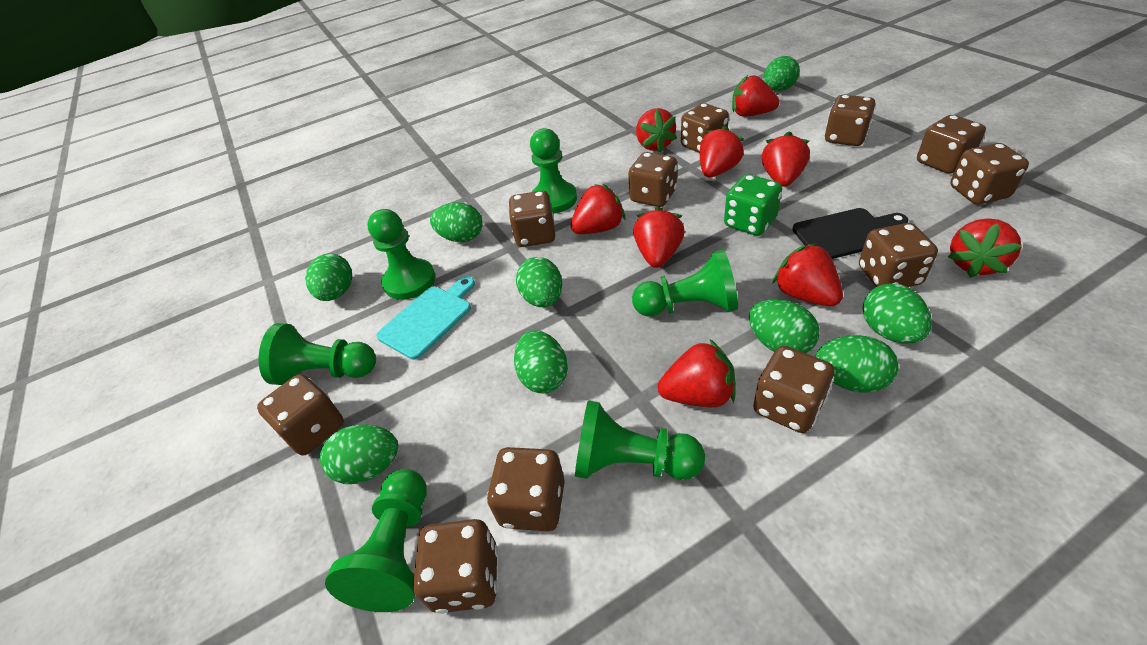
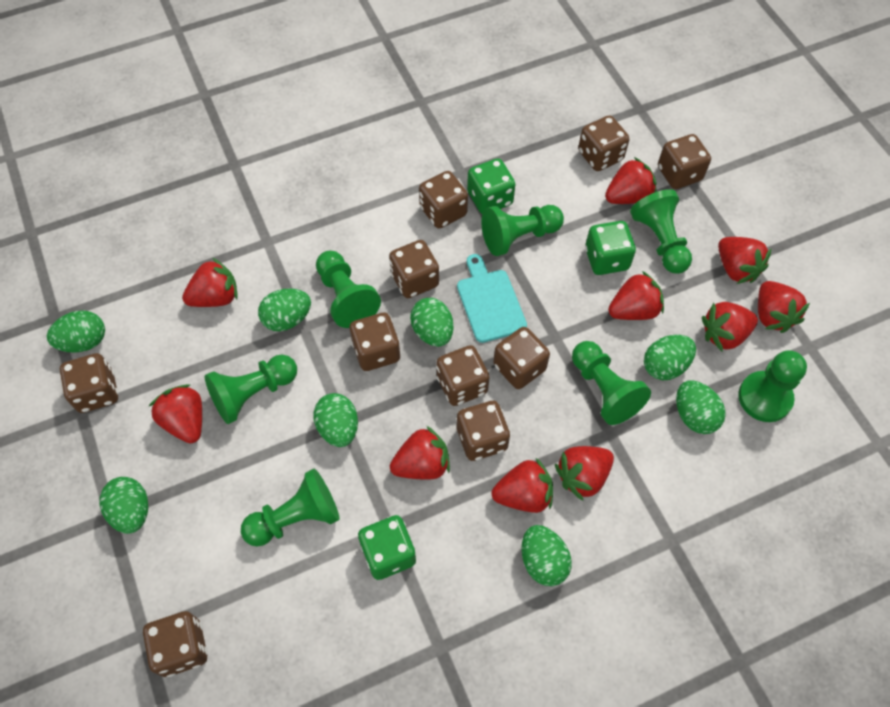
black cutting board: [792,208,908,259] = 1 -> none = 0
brown dice: [257,374,344,456] [413,519,498,614] [487,447,565,531] [508,191,556,247] [628,152,677,207] [681,103,729,153] [753,346,835,433] [825,95,875,146] [859,223,938,287] [917,115,986,174] [950,143,1029,204] = 11 -> [60,353,118,413] [143,611,208,677] [350,313,401,371] [389,240,439,298] [419,171,468,228] [437,345,489,406] [457,401,510,461] [493,327,550,389] [578,115,629,171] [658,134,711,189] = 10
green dice: [724,174,782,236] = 1 -> [358,515,416,580] [467,158,515,214] [585,221,636,275] = 3
green egg: [305,254,352,301] [320,424,398,484] [430,202,482,242] [514,330,568,394] [516,257,562,307] [749,299,820,353] [763,56,800,91] [815,335,899,393] [862,283,932,344] = 9 -> [47,310,105,353] [99,477,148,534] [258,288,311,331] [313,393,358,447] [410,298,454,347] [521,525,572,586] [644,335,696,380] [676,381,726,434] = 8
green pawn: [259,323,376,385] [325,469,427,612] [367,209,435,300] [530,128,577,214] [575,400,705,480] [632,250,738,317] = 6 -> [205,354,297,424] [241,469,340,547] [316,251,381,328] [482,205,564,256] [572,341,651,425] [630,189,692,274] [738,350,807,422] = 7
red strawberry: [570,184,625,234] [633,207,685,268] [636,108,677,153] [658,340,736,407] [700,126,744,177] [732,75,780,117] [762,131,810,187] [773,243,843,306] [948,218,1022,278] = 9 -> [149,384,202,443] [182,258,238,307] [390,426,450,480] [491,458,553,513] [555,446,614,501] [605,157,657,204] [608,271,664,320] [702,302,758,351] [718,237,772,284] [758,281,810,333] = 10

